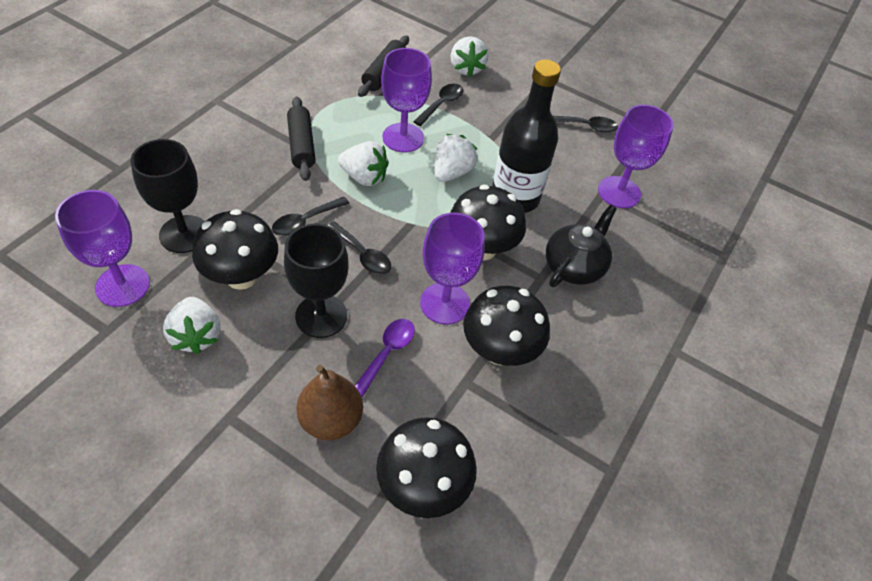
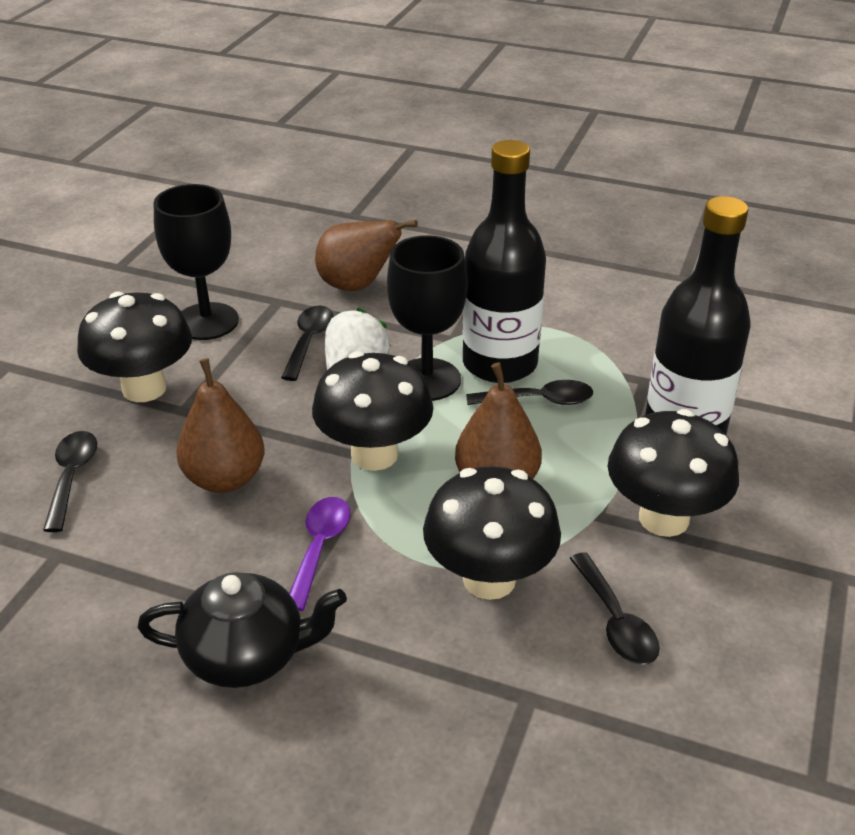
black bottle: [492,59,561,213] = 1 -> [463,140,546,383] [645,196,751,434] = 2
black rolling pin: [287,96,316,181] [358,36,409,97] = 2 -> none = 0
brown pear: [296,365,363,441] = 1 -> [176,358,264,493] [315,220,418,291] [455,363,542,479] = 3
purple goblet: [55,190,150,307] [381,48,432,152] [420,213,485,325] [598,105,674,208] = 4 -> none = 0
white strawberry: [163,297,221,354] [338,141,389,186] [434,134,477,182] [451,36,488,77] = 4 -> [325,308,391,370] = 1

